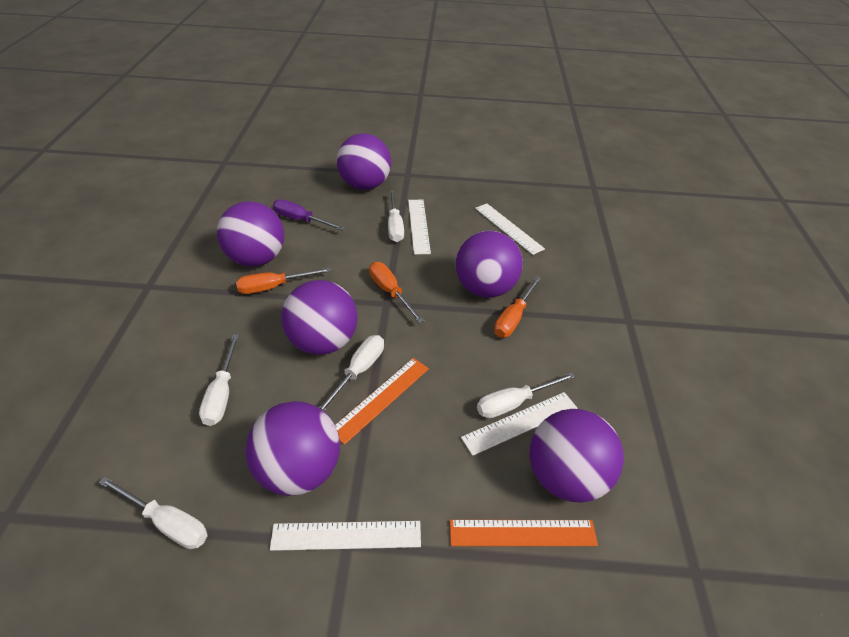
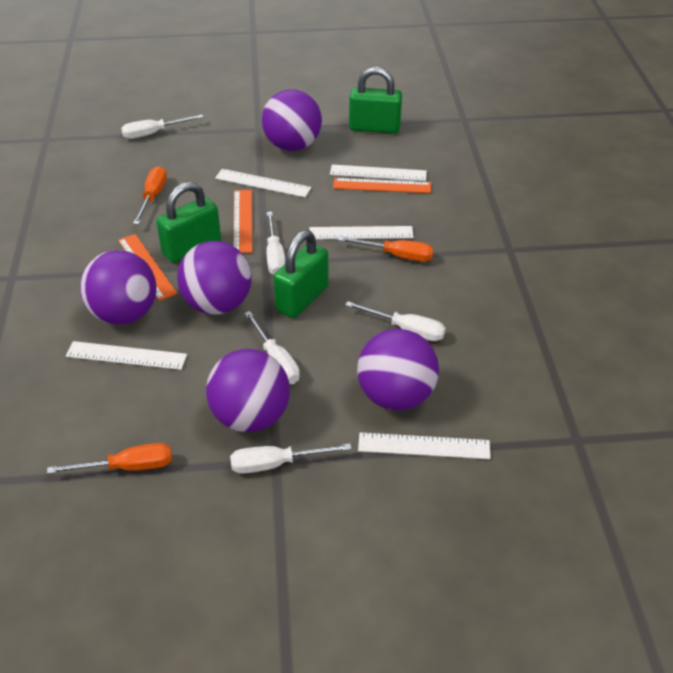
green padlock: none = 0 -> [156,182,221,263] [274,230,329,318] [349,67,402,133] = 3
orange ruler: [335,358,429,445] [450,520,598,546] = 2 -> [118,234,178,301] [233,190,252,253] [333,178,431,193] = 3
purple ball: [217,201,284,267] [245,401,340,496] [281,280,358,355] [337,133,391,190] [456,231,523,298] [529,409,624,503] = 6 -> [80,250,156,325] [177,241,251,314] [206,349,290,432] [262,89,322,151] [357,329,439,410] = 5
purple screwdriver: [273,199,345,231] = 1 -> none = 0
white ruler: [270,521,421,551] [408,200,431,255] [461,392,577,456] [475,204,545,255] = 4 -> [66,341,187,370] [215,169,311,197] [309,226,414,239] [330,165,427,181] [358,433,491,459] = 5

